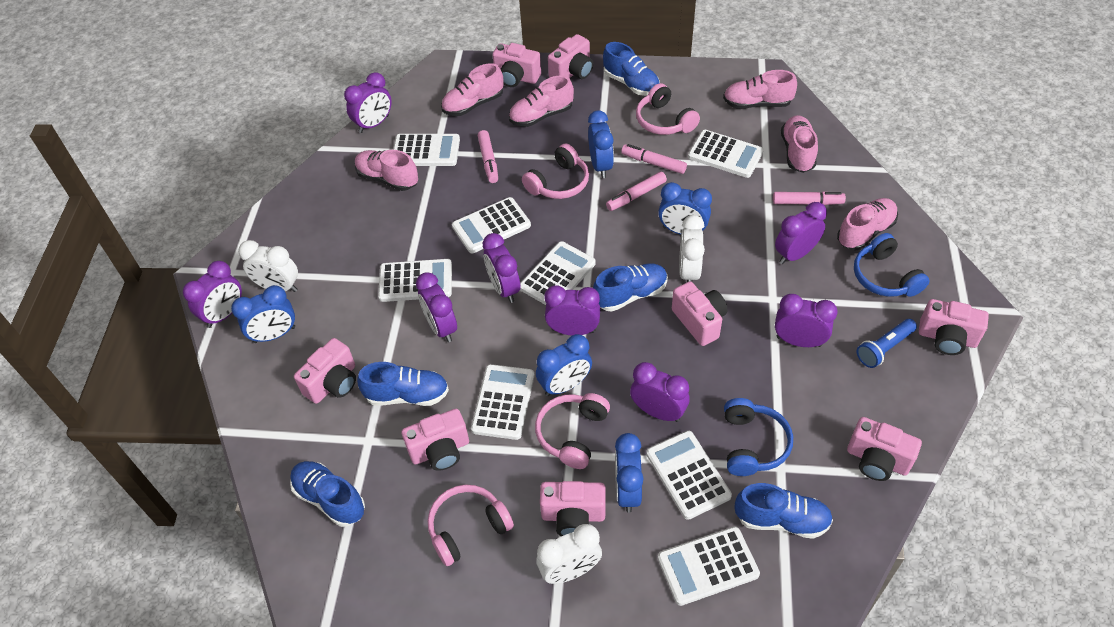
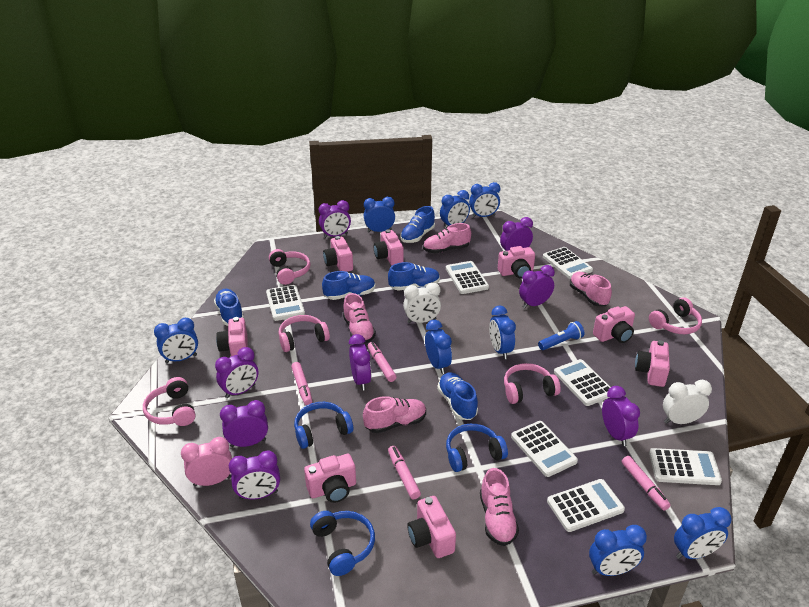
blue clock: [231,285,295,343] [536,334,592,396] [588,110,614,178] [615,433,644,513] [658,182,712,234] = 5 -> [154,318,198,363] [364,197,395,232] [425,320,452,374] [440,190,470,229] [469,182,500,218] [489,306,516,359] [589,525,647,576] [674,507,732,559] = 8
blue headphones: [724,398,793,476] [854,233,930,297] = 2 -> [294,402,353,449] [310,511,375,576] [446,424,508,472] = 3
pink clock: none = 0 -> [181,437,232,486] = 1
pink headphones: [428,485,514,566] [522,144,589,199] [535,393,610,469] [636,83,700,135] = 4 -> [143,377,196,426] [269,249,311,285] [278,315,330,352] [504,363,561,404] [649,297,702,334] = 5
pink shoe: [355,150,418,191] [441,63,503,116] [509,76,574,127] [723,70,797,109] [781,115,818,173] [837,198,898,250] = 6 -> [343,293,376,343] [363,396,426,433] [423,223,471,253] [480,468,519,546] [570,272,612,306] = 5
white calculator: [378,259,452,302] [393,134,460,166] [452,197,531,253] [471,364,534,440] [520,241,596,305] [646,430,732,520] [658,526,760,606] [688,130,764,178] = 8 -> [266,285,305,321] [446,261,489,294] [511,421,578,477] [543,247,593,279] [547,479,625,532] [554,359,611,406] [649,448,722,485] = 7
white clock: [238,240,298,292] [536,524,602,584] [679,215,705,282] = 3 -> [403,282,441,323] [663,380,712,424] = 2

